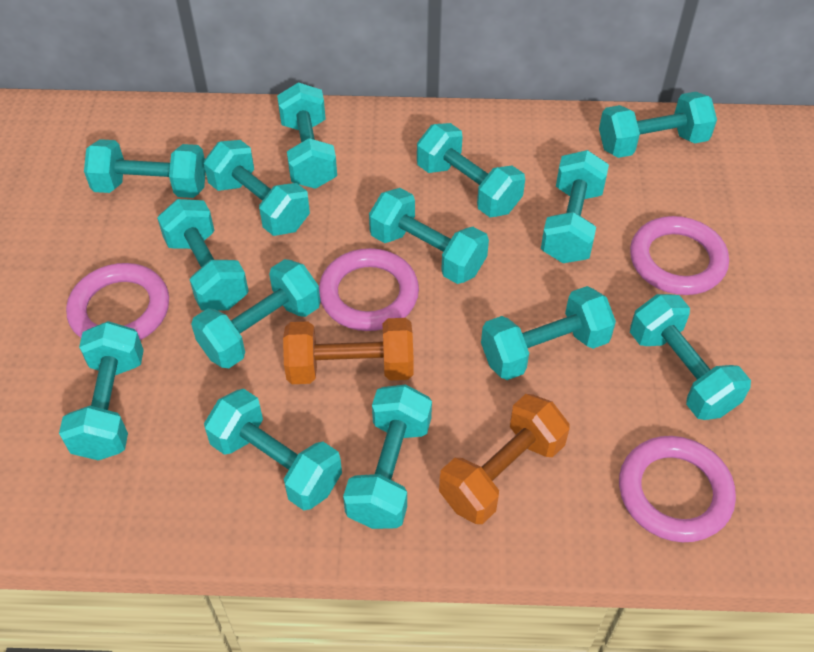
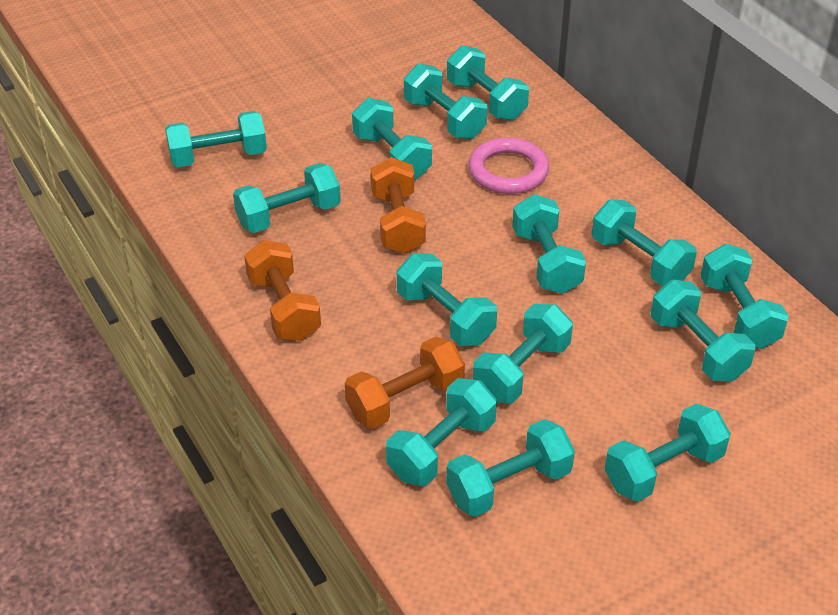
orange dumbbell: [283,318,414,384] [439,394,570,524] = 2 -> [244,240,321,341] [345,337,465,429] [371,157,426,254] = 3
pink ring: [66,263,169,340] [319,248,419,331] [619,436,736,542] [630,216,729,295] = 4 -> [469,138,549,194] = 1

